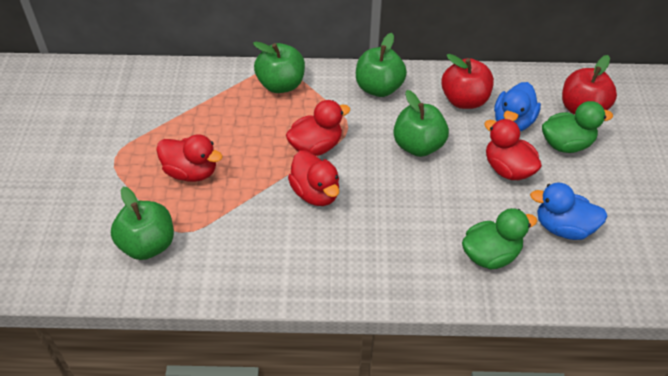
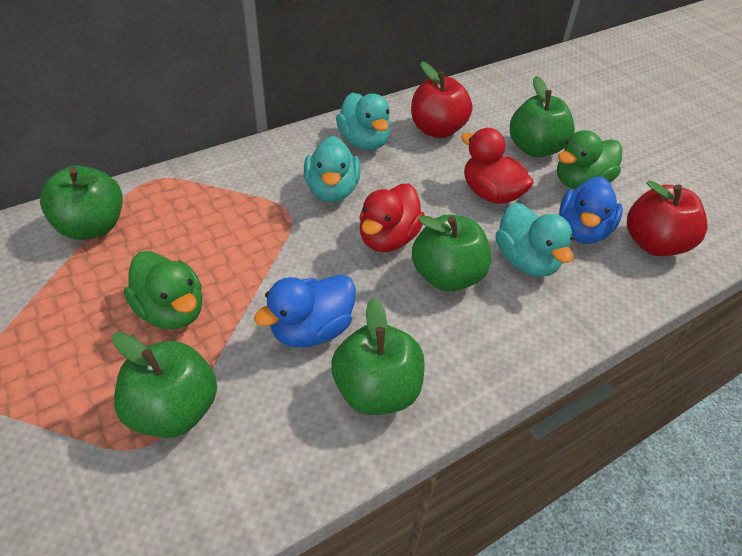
green apple: [111,187,174,260] [253,42,305,93] [356,33,407,97] [393,90,449,157] = 4 -> [40,165,123,240] [112,332,217,438] [331,297,425,415] [412,215,492,292] [510,76,575,158] = 5
red duck: [156,134,223,182] [286,100,350,156] [288,151,339,206] [484,119,542,180] = 4 -> [359,184,425,252] [461,128,534,204] = 2
turquoise duck: none = 0 -> [304,136,361,202] [336,93,391,151] [496,203,574,277] = 3

